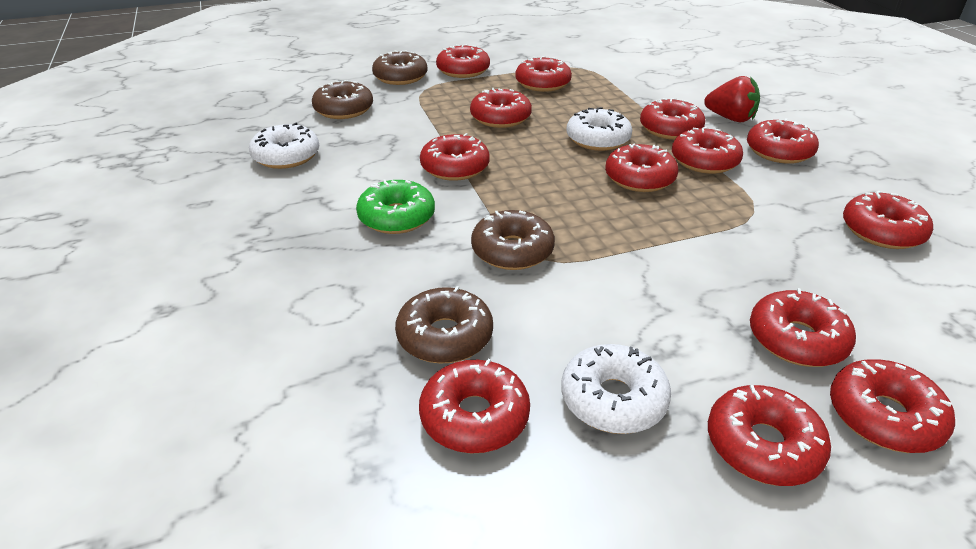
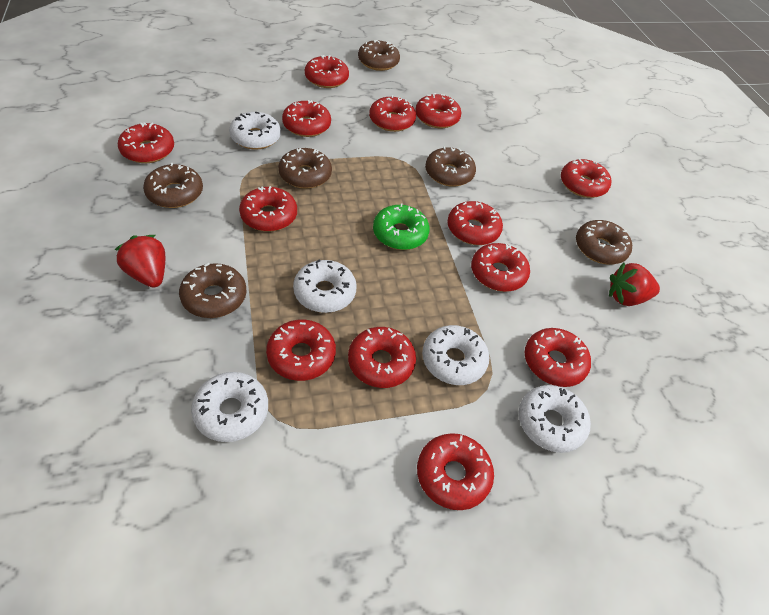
brown donut: [312,80,373,119] [372,50,427,85] [395,286,493,364] [471,210,555,270] = 4 -> [143,163,203,208] [179,263,247,318] [278,148,332,189] [358,40,400,71] [425,147,476,187] [576,220,632,265] = 6
red strawberry: [704,76,760,122] = 1 -> [115,235,165,288] [609,262,660,306] = 2
white donut: [249,122,319,169] [561,344,671,434] [566,107,632,151] = 3 -> [191,372,268,442] [229,112,281,150] [293,259,357,313] [422,325,489,385] [519,385,591,453] = 5

